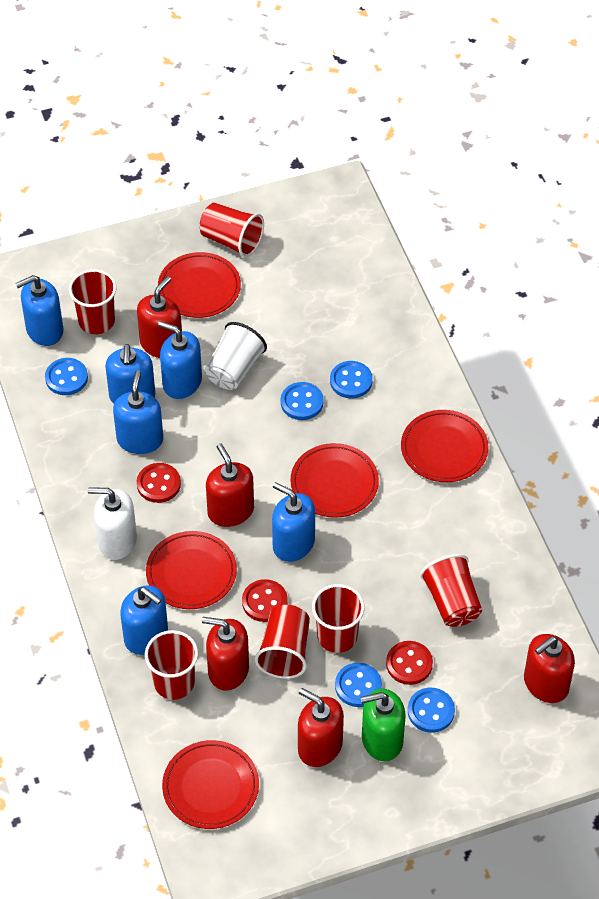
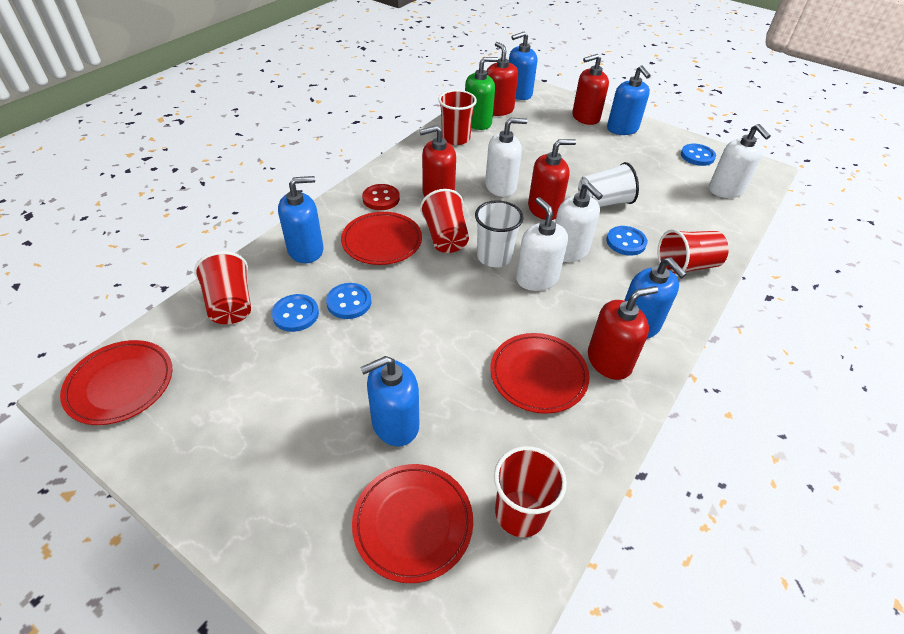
blue button: [45,358,88,395] [281,382,323,420] [330,361,373,398] [335,663,382,707] [408,688,455,733] = 5 -> [272,294,319,332] [326,283,372,319] [606,226,647,256] [681,144,716,166] = 4
blue soap dispenser: [15,275,64,346] [105,344,155,404] [113,370,163,454] [120,586,168,655] [158,321,202,399] [272,482,315,562] = 6 -> [278,176,324,263] [360,356,419,446] [509,31,537,100] [607,65,651,135] [624,257,687,339] = 5
red button: [137,463,181,503] [242,579,288,622] [386,641,433,685] = 3 -> [362,184,400,210] = 1
red cup: [69,269,117,334] [145,630,198,700] [200,202,264,257] [255,605,310,679] [312,584,365,653] [420,554,482,627] = 6 -> [194,251,251,324] [420,189,469,253] [438,90,477,145] [494,446,567,537] [658,229,729,276] = 5
red plate: [146,531,237,609] [158,252,241,318] [162,740,259,829] [290,443,379,518] [401,410,488,482] = 5 -> [60,340,172,425] [341,212,422,265] [352,464,473,583] [490,333,590,414] = 4
white cup: [205,322,267,390] = 1 -> [475,200,524,267] [578,162,639,207] = 2
white soap dispenser: [88,487,137,560] = 1 -> [485,118,528,197] [516,197,568,291] [555,182,603,262] [709,124,771,198] = 4

